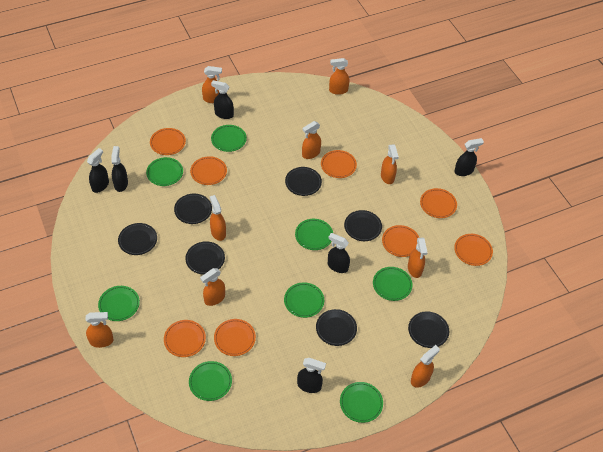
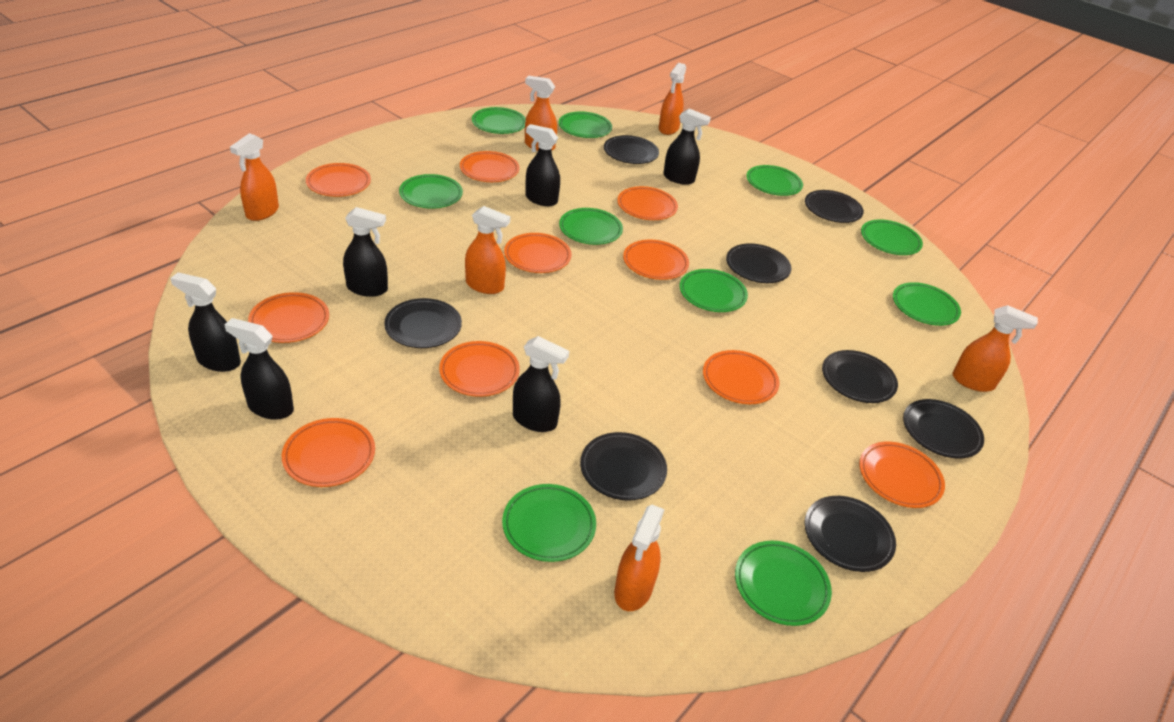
black plate: [118,223,157,255] [174,194,212,224] [186,241,225,275] [285,167,322,196] [316,309,357,346] [344,210,382,241] [408,311,449,348] = 7 -> [384,298,462,348] [580,432,667,501] [604,135,659,164] [726,243,791,283] [805,190,864,223] [805,496,896,572] [822,350,898,403] [903,399,984,459] = 8
green plate: [98,286,140,321] [146,157,183,186] [189,361,232,401] [211,125,247,152] [284,282,324,318] [295,219,333,250] [340,382,383,423] [373,267,412,301] = 8 -> [399,174,463,209] [472,107,526,134] [502,484,596,562] [559,111,612,138] [559,208,623,245] [680,269,748,312] [735,541,832,626] [746,165,803,196] [861,219,923,255] [893,282,961,326] = 10
orange plate: [150,128,186,155] [164,320,206,357] [190,156,227,185] [214,319,256,356] [321,150,357,178] [382,225,419,257] [420,188,457,218] [454,234,493,266] = 8 -> [248,292,329,343] [282,418,375,487] [306,163,371,197] [439,341,520,397] [460,151,519,182] [504,233,571,273] [617,186,678,220] [623,240,689,280] [703,350,779,404] [859,441,945,508] = 10
orange spray bottle: [86,312,114,348] [200,268,225,306] [202,66,222,103] [210,195,226,241] [302,121,321,159] [329,58,349,95] [381,144,399,184] [408,238,428,278] [411,345,440,388] = 9 -> [230,133,279,221] [465,206,510,294] [525,76,557,151] [614,505,665,611] [659,63,686,135] [952,305,1038,392] = 6

